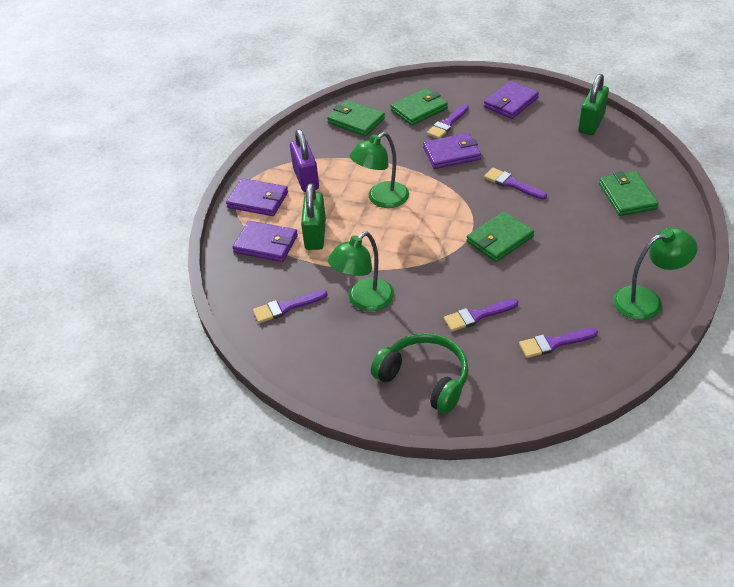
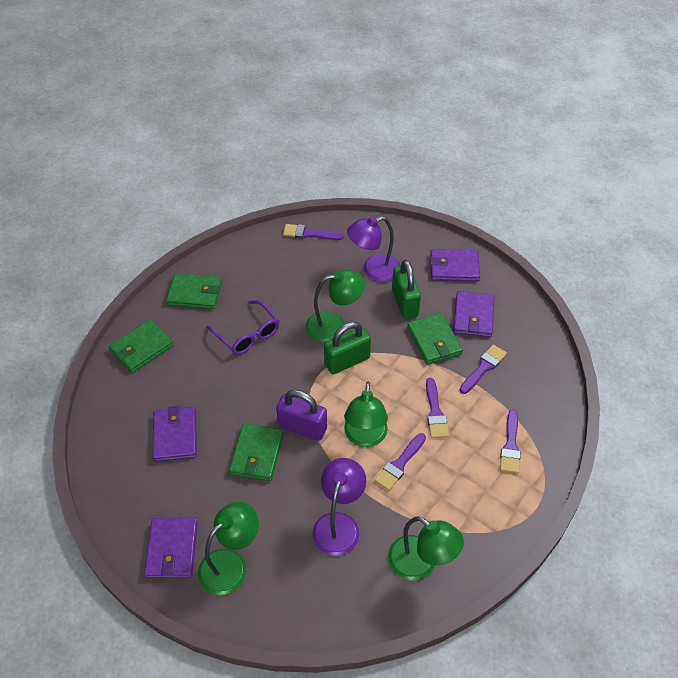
green headphones: [371,333,468,414] = 1 -> none = 0
green lamp: [328,232,394,311] [350,132,409,208] [613,227,697,320] = 3 -> [198,502,259,595] [305,270,365,343] [344,382,388,447] [388,516,464,580] = 4
purple glasses: none = 0 -> [207,300,279,355] = 1
purple lamp: none = 0 -> [312,458,367,556] [347,216,401,282] = 2

